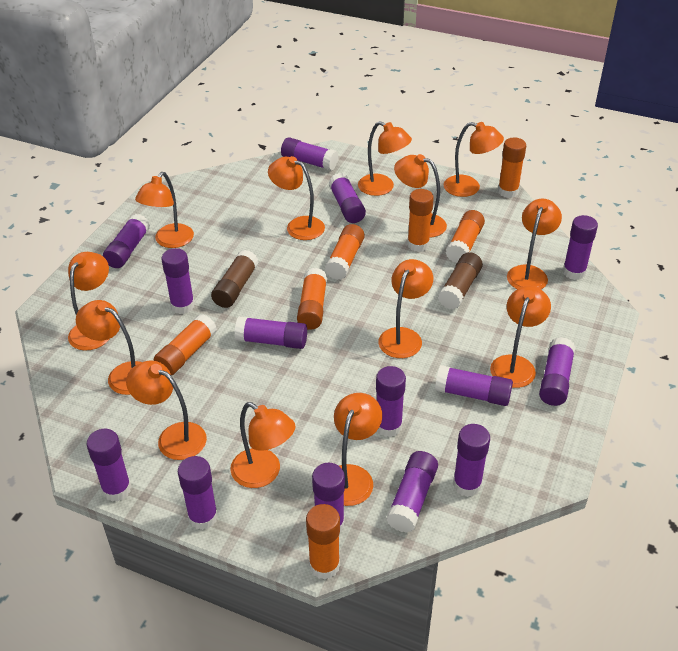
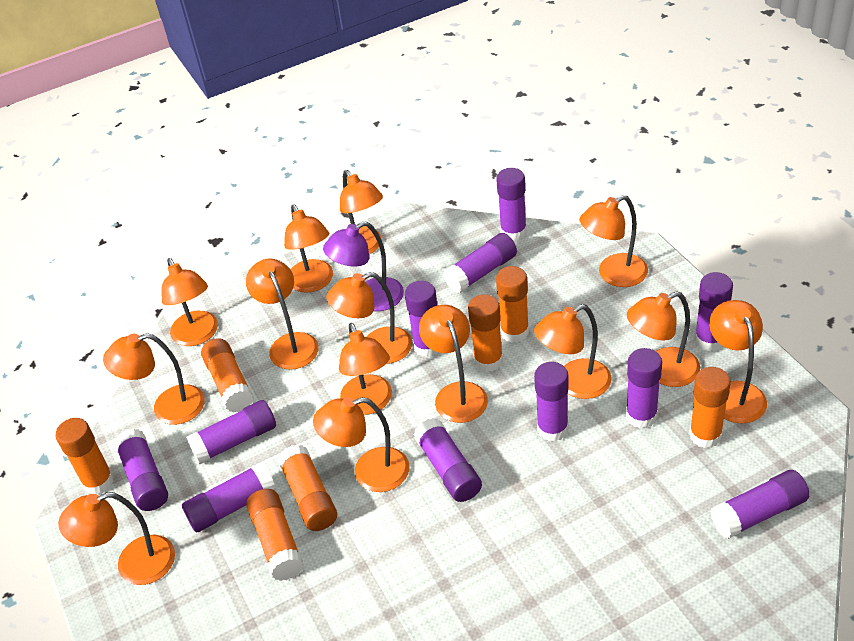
brown glue stick: [211,250,259,308] [438,252,483,309] = 2 -> none = 0
orange lamp: [68,252,109,351] [76,300,142,395] [126,361,207,460] [135,172,194,248] [230,402,295,488] [268,156,325,240] [334,393,382,506] [358,121,412,196] [378,259,433,358] [394,154,447,238] [444,122,504,197] [490,286,551,388] [507,199,562,289] = 13 -> [58,492,175,585] [103,333,205,425] [162,258,218,346] [246,258,319,370] [284,205,333,293] [313,397,410,492] [326,272,412,364] [339,323,392,415] [340,170,383,255] [419,305,488,423] [534,304,612,399] [579,195,648,287] [627,291,700,387] [709,300,767,423] = 14
purple glue stick: [86,429,131,502] [103,214,150,268] [161,248,195,314] [178,456,218,530] [234,316,307,349] [281,137,338,171] [312,463,345,532] [329,173,366,223] [376,366,406,437] [386,451,438,533] [435,365,513,406] [453,424,490,497] [539,337,575,406] [563,215,598,280] = 14 -> [114,429,168,511] [182,462,276,533] [186,400,276,464] [405,281,438,357] [413,418,482,502] [443,233,517,293] [496,168,527,241] [534,362,569,442] [626,348,662,428] [695,272,733,351] [710,470,810,539] = 11
purple lamp: none = 0 -> [323,221,404,311] = 1

